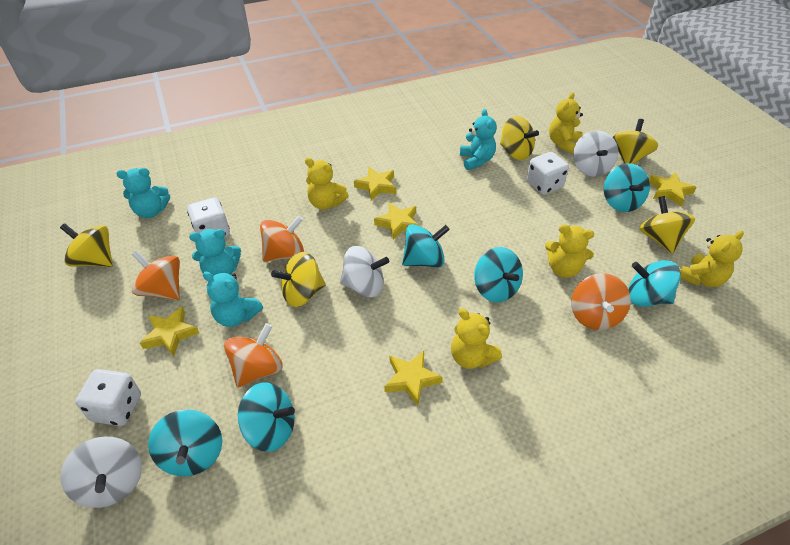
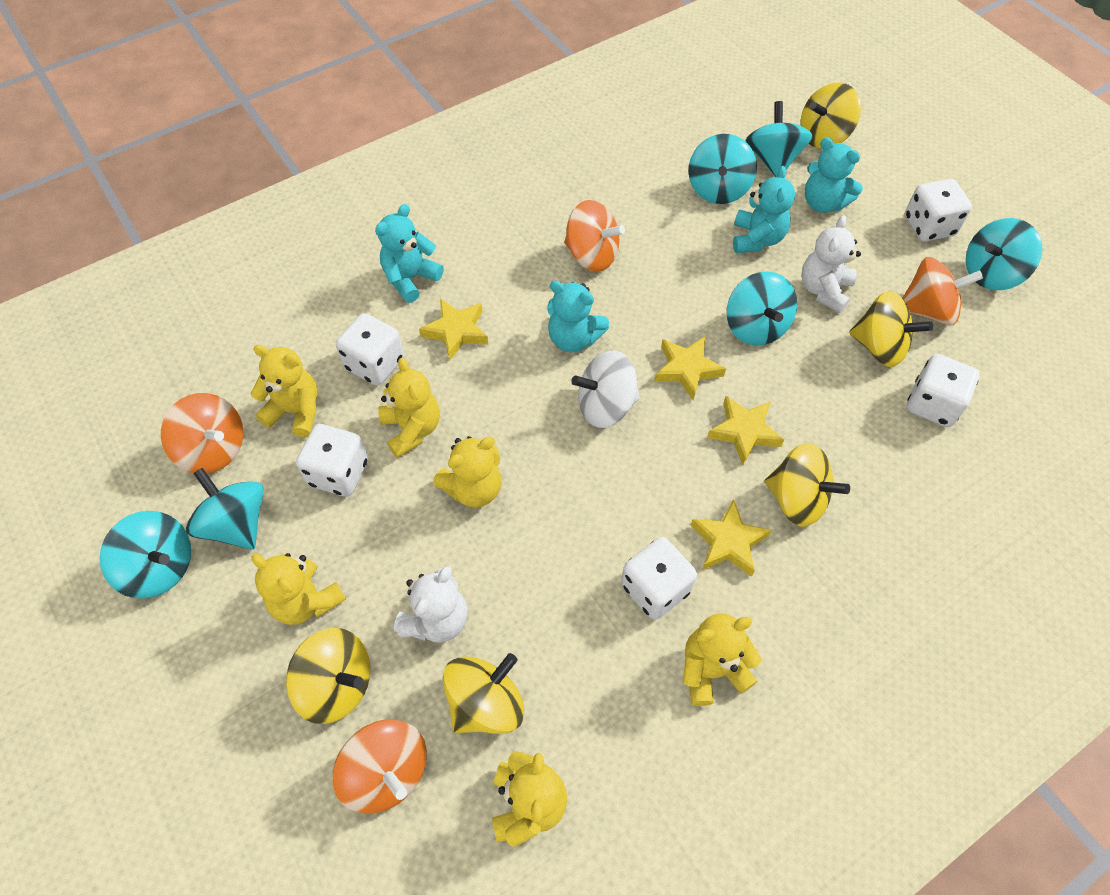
white dice: [75,369,141,426] [187,197,230,238] [526,152,569,195] = 3 -> [296,424,368,497] [336,313,404,386] [621,537,697,620] [905,179,972,242] [907,354,980,427] = 5
white spinning top: [60,436,142,508] [340,246,389,297] [573,130,618,177] = 3 -> [571,350,640,428] = 1
white teddy bear: none = 0 -> [394,566,468,643] [801,215,861,313] = 2
yellow star: [140,306,199,356] [354,167,396,200] [374,202,420,240] [384,351,443,406] [649,172,696,206] = 5 -> [419,299,488,360] [654,336,726,401] [690,499,772,577] [707,396,784,465] = 4
yellow teddy bear: [305,158,349,210] [451,308,502,369] [545,224,594,278] [549,92,583,154] [680,230,744,287] = 5 -> [251,345,318,437] [251,553,346,625] [378,358,440,458] [433,436,502,508] [492,751,567,847] [683,613,761,706] = 6

